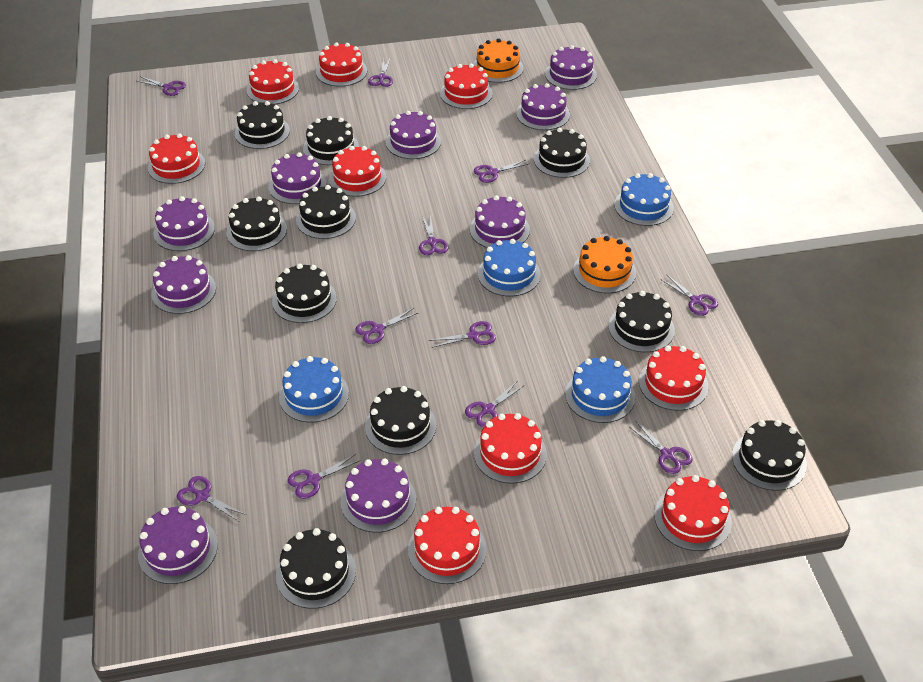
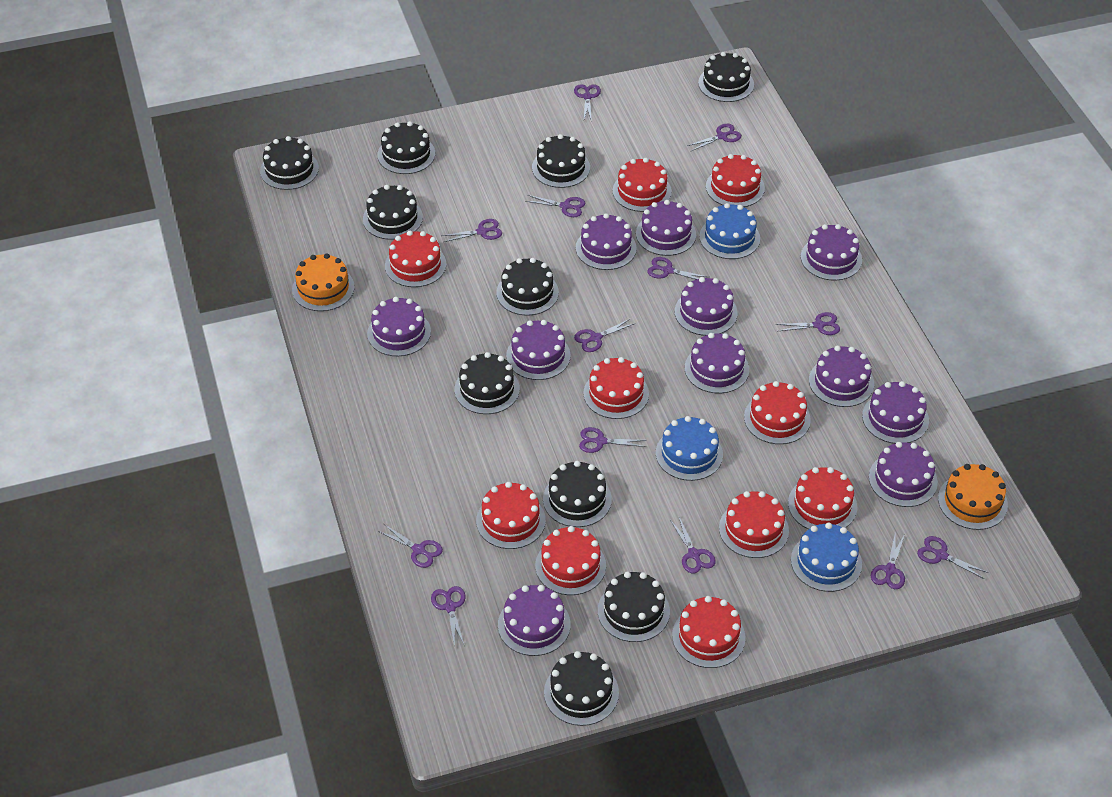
blue cake: [279,356,349,422] [478,239,541,296] [565,356,635,423] [614,173,674,226] = 4 -> [656,416,723,481] [699,203,760,259] [791,523,862,592] = 3
purple cake: [138,506,218,584] [151,255,216,314] [153,196,215,251] [268,152,326,204] [340,458,416,533] [386,111,441,159] [470,195,530,248] [516,83,570,130] [545,45,597,90] = 9 -> [367,297,431,356] [498,585,571,656] [506,320,571,380] [576,213,637,270] [636,200,696,256] [675,277,738,336] [685,333,749,393] [801,224,862,280] [809,346,874,407] [862,381,929,444] [869,442,938,507] = 11
purple scissors: [137,77,186,96] [177,476,246,521] [288,454,360,499] [355,308,418,344] [368,57,393,87] [419,214,448,255] [429,321,496,348] [465,381,525,427] [474,160,530,183] [628,421,692,474] [661,275,718,316] = 11 -> [378,524,443,568] [431,586,466,648] [441,219,502,242] [525,195,585,217] [574,84,601,122] [574,318,634,352] [579,427,646,453] [647,257,708,279] [670,517,716,573] [687,124,742,151] [776,312,840,335] [871,534,905,589] [917,536,988,579] = 13
red cake: [148,133,205,184] [247,59,299,104] [316,42,367,86] [329,146,386,197] [408,507,486,584] [440,64,492,109] [474,413,547,484] [639,345,708,411] [654,475,732,551] = 9 -> [385,231,446,287] [476,482,546,549] [535,526,606,595] [583,357,649,419] [613,158,672,212] [672,596,746,668] [706,154,765,207] [719,491,789,558] [744,381,811,444] [788,467,857,529] = 10

